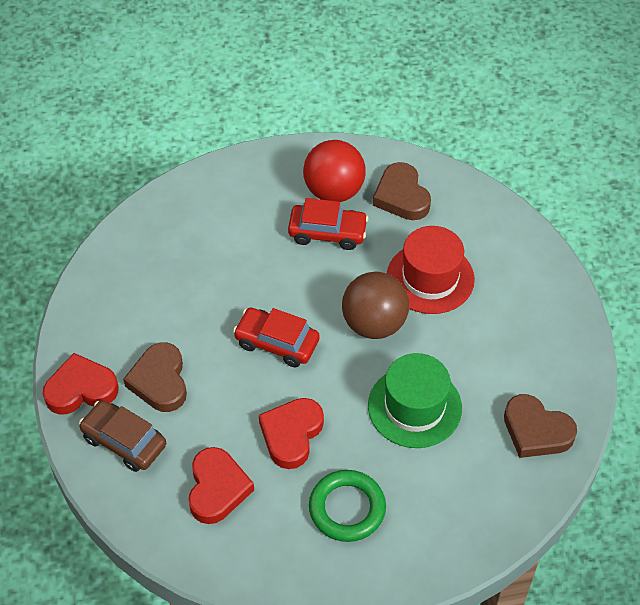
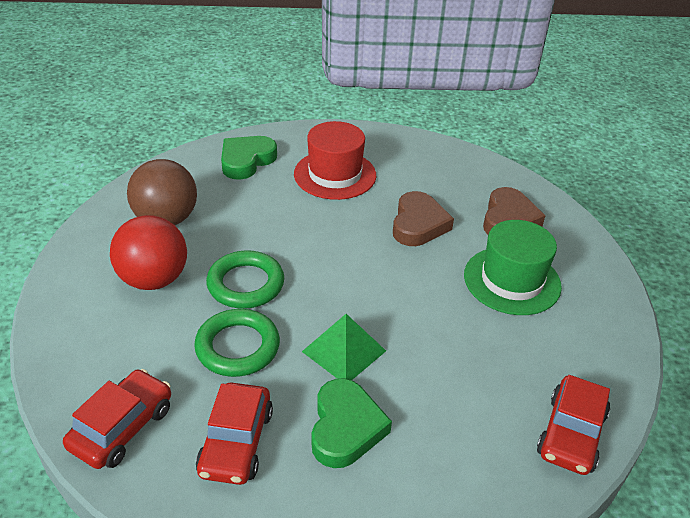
brown car: [79,400,166,472] = 1 -> none = 0
brown heart: [123,342,187,412] [373,162,431,220] [504,394,577,458] = 3 -> [393,191,454,246] [483,187,545,235] = 2
green heart: none = 0 -> [221,136,277,180] [311,378,392,468] = 2
green pyramid: none = 0 -> [302,314,386,380] = 1
green ring: [309,470,386,542] = 1 -> [194,309,280,377] [206,250,284,309] = 2
red car: [233,308,320,367] [288,198,368,250] = 2 -> [63,369,171,469] [196,383,273,485] [537,375,610,475] = 3
red heart: [43,353,118,415] [188,447,254,524] [259,398,324,469] = 3 -> none = 0

